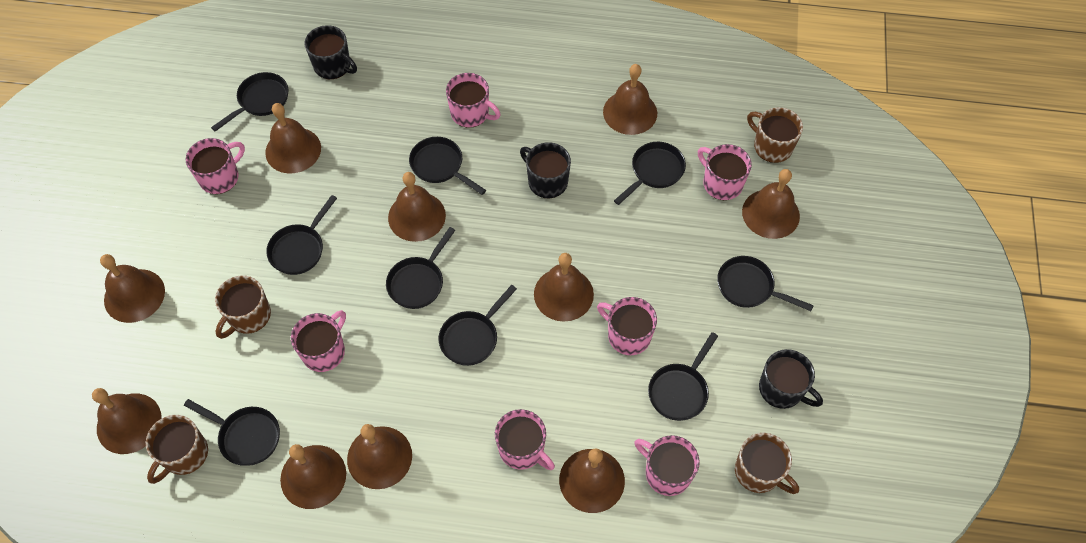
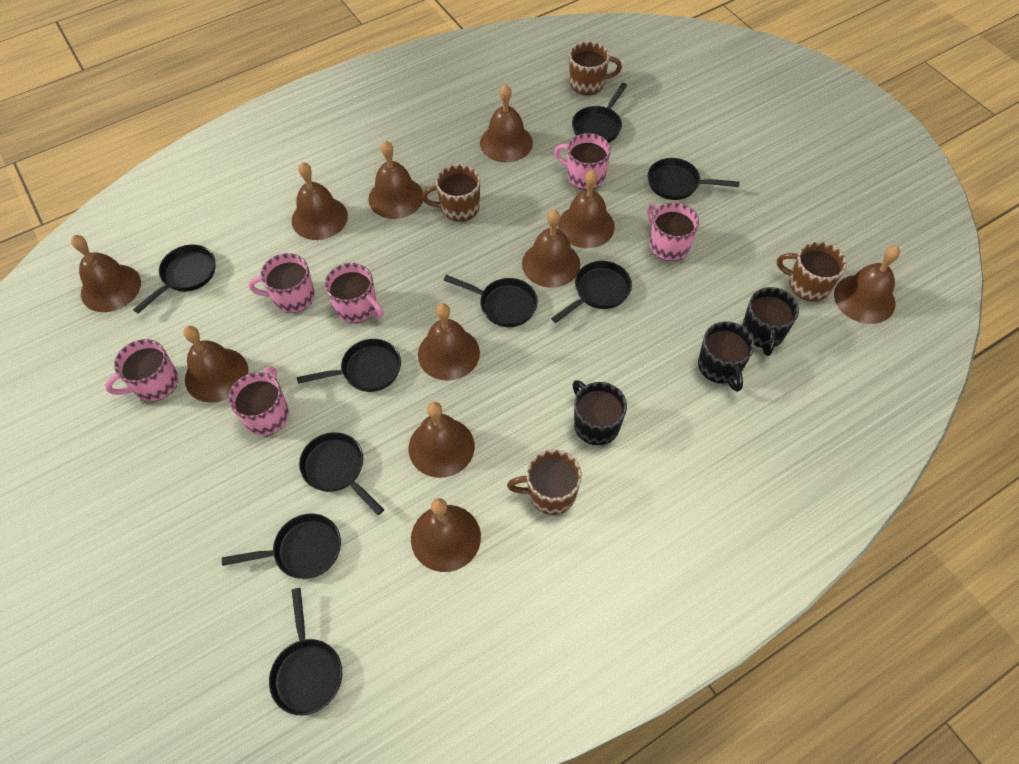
brown bell: [92,388,162,454] [100,254,165,323] [265,103,321,173] [280,444,346,509] [347,424,412,489] [388,172,446,242] [534,253,594,322] [559,448,625,513] [603,64,657,135] [742,169,800,239] = 10 -> [71,235,141,312] [183,326,248,403] [292,162,348,240] [368,141,423,219] [409,402,475,478] [411,498,481,572] [418,303,480,381] [480,84,533,162] [522,210,580,288] [558,170,615,248] [834,246,900,324] = 11
pink mug: [186,138,245,194] [291,310,346,372] [446,73,501,128] [495,409,555,470] [597,297,657,355] [634,435,700,496] [698,144,752,200] = 7 -> [105,339,178,401] [228,366,289,435] [249,253,315,313] [325,263,384,323] [554,133,611,190] [647,202,699,261] = 6

